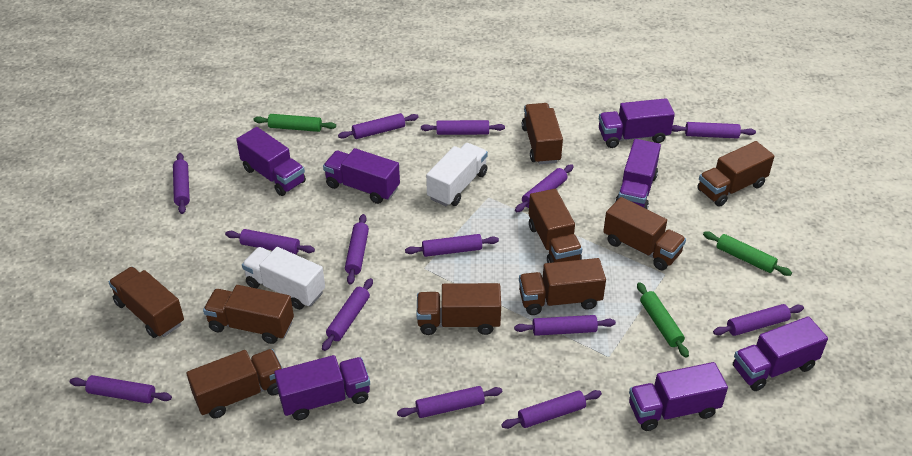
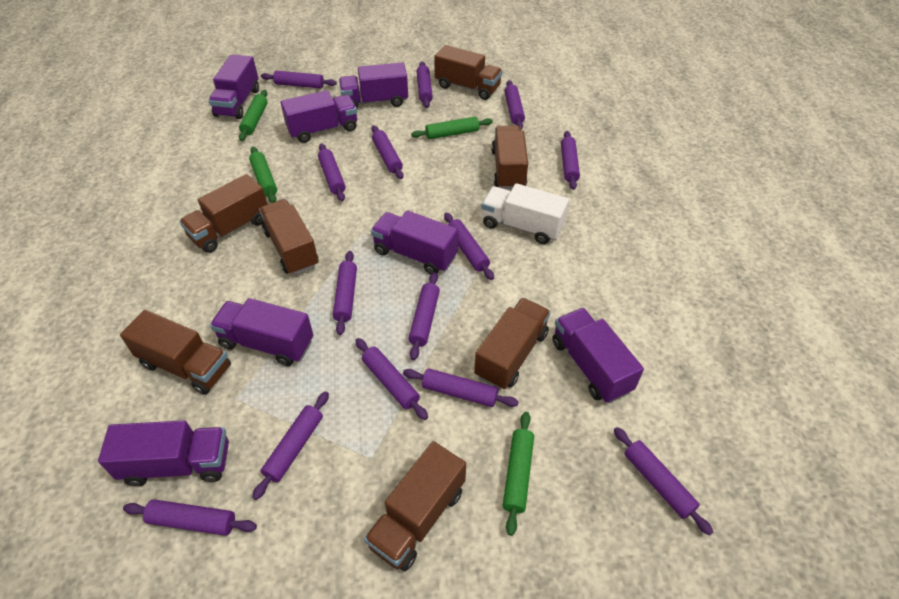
brown truck: [109,267,184,338] [186,349,283,418] [203,285,294,344] [417,283,501,335] [519,258,606,315] [522,103,563,164] [529,189,582,263] [603,197,686,270] [697,141,774,207] = 9 -> [120,310,231,395] [179,174,267,253] [259,199,319,275] [364,441,466,571] [434,45,503,100] [474,298,551,390] [491,126,528,190] = 7
green rolling pin: [253,114,336,132] [637,282,689,357] [703,231,792,276] = 3 -> [239,90,268,141] [249,146,277,203] [411,117,493,139] [503,412,534,536] = 4
white truck: [242,247,325,310] [426,143,488,206] = 2 -> [482,183,569,244] = 1

